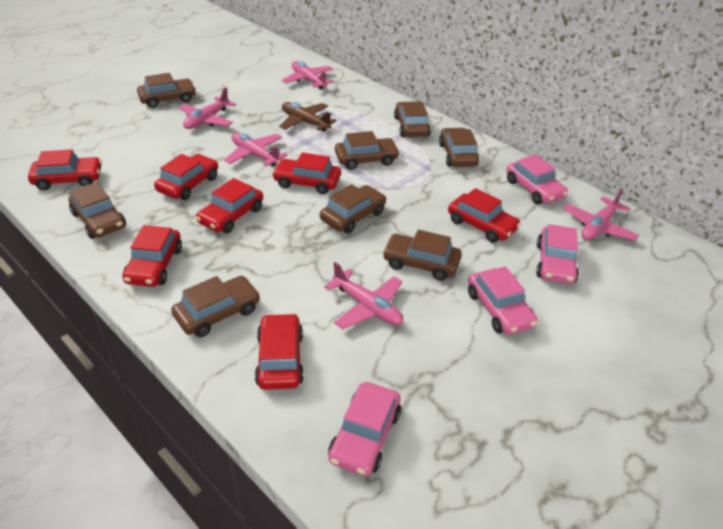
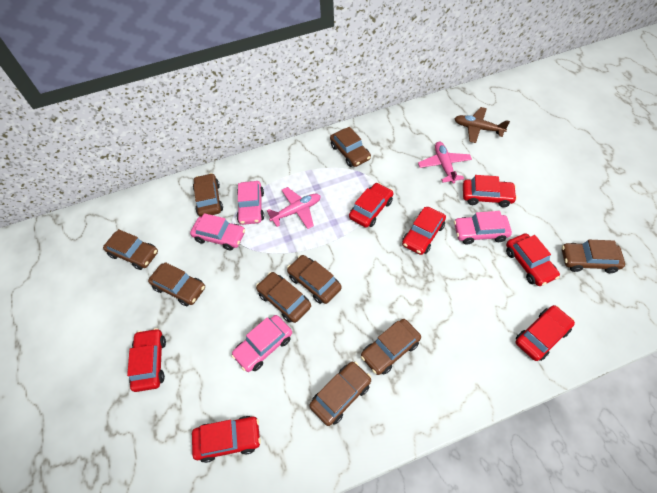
brown car: [68,182,126,239] [137,73,196,108] [171,276,260,337] [320,184,386,234] [335,131,400,170] [382,230,462,281] [394,101,431,137] [439,128,479,167] = 8 -> [103,229,158,270] [148,262,205,306] [193,173,223,217] [256,272,311,323] [287,255,342,304] [309,362,371,426] [330,127,371,167] [361,319,421,375] [562,240,625,273] = 9
pink plane: [179,87,236,129] [224,133,287,167] [282,61,334,90] [324,262,403,329] [563,188,639,241] = 5 -> [267,187,321,229] [418,142,472,184] = 2

